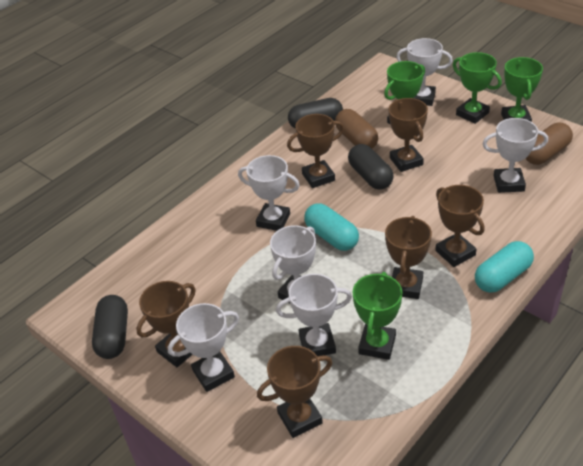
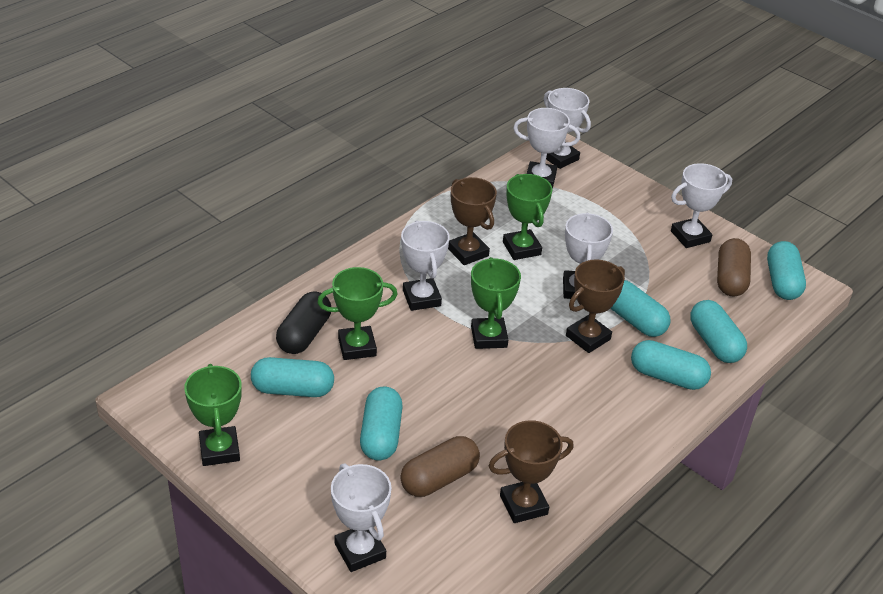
black capsule: [92,295,128,359] [288,98,343,129] [348,144,394,190] = 3 -> [276,291,331,354] = 1
brown trophy: [136,281,196,367] [257,346,332,438] [287,114,344,188] [385,216,432,299] [388,98,428,172] [435,185,485,267] = 6 -> [448,177,497,265] [489,420,574,523] [566,259,625,353] = 3
turquoise capsule: [304,203,359,251] [475,241,534,293] = 2 -> [251,357,334,397] [360,387,403,460] [610,280,670,337] [631,340,711,390] [690,300,747,363] [767,241,806,300] = 6

